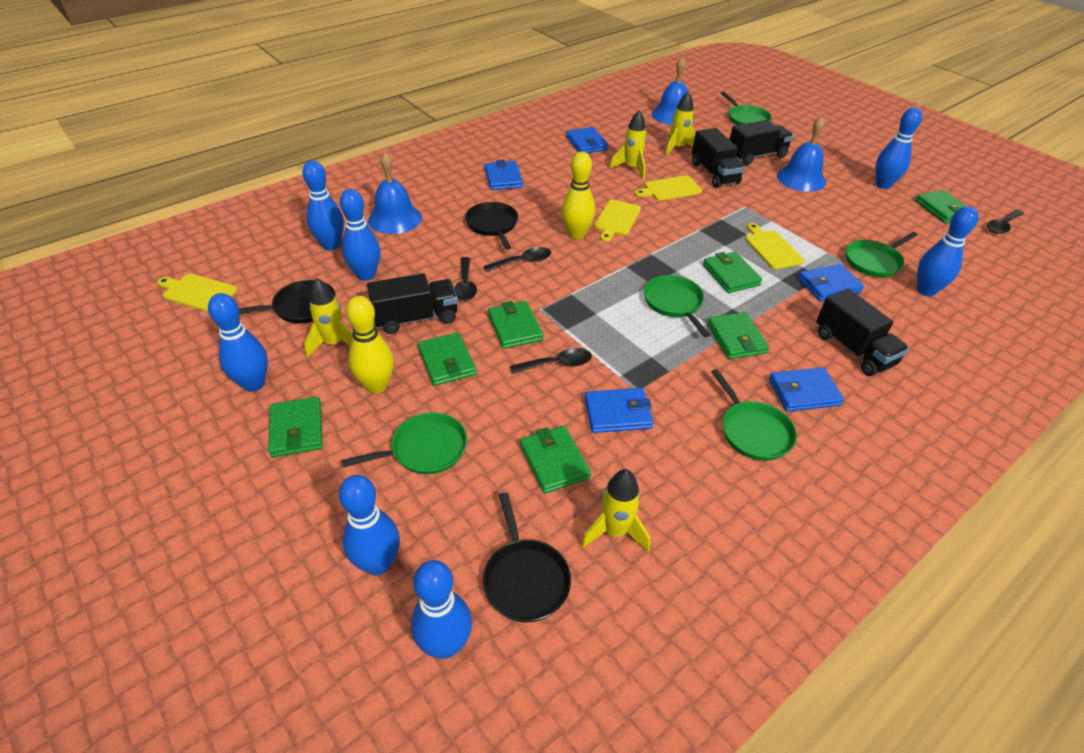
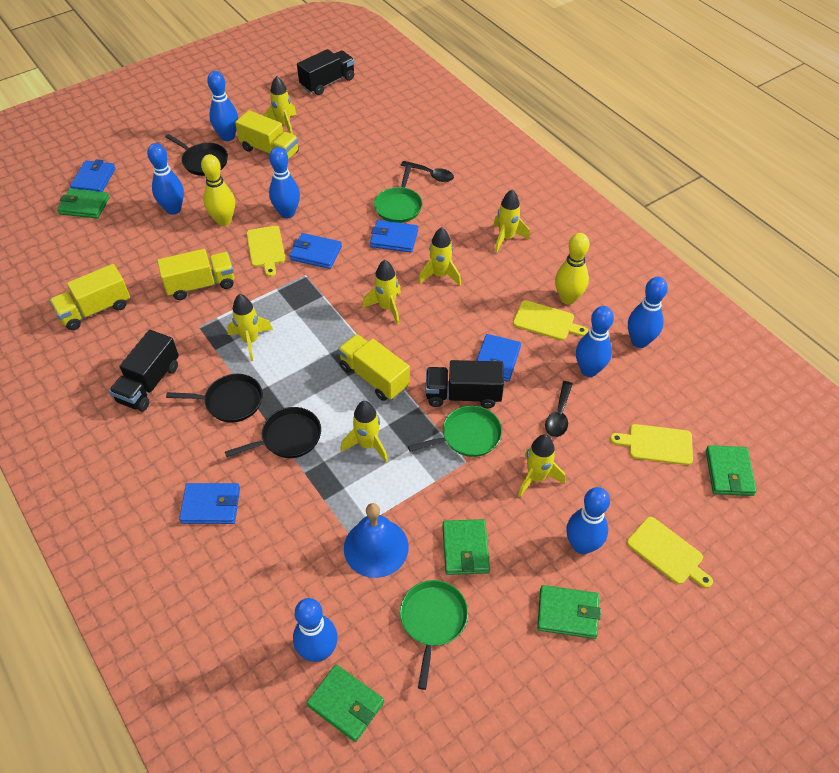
black spoon: [454,257,477,301] [483,247,551,272] [510,348,592,374] [987,210,1024,234] = 4 -> [401,161,454,182] [545,381,572,437] = 2
black truck: [367,273,458,334] [692,128,745,188] [730,120,793,165] [816,288,909,376] = 4 -> [109,330,179,411] [297,49,355,95] [426,360,504,408] = 3
blue bell: [368,153,422,234] [652,57,694,125] [777,116,826,192] = 3 -> [344,503,409,578] = 1
green pan: [342,412,467,474] [644,275,710,337] [711,369,797,461] [721,92,772,125] [846,232,918,277] = 5 -> [374,165,422,223] [400,580,468,690] [408,406,502,457] = 3
green wallet: [268,397,323,457] [418,332,477,386] [488,301,543,349] [520,426,591,493] [703,252,762,293] [707,312,770,359] [915,190,966,223] = 7 -> [57,188,109,218] [306,664,384,742] [443,519,490,575] [537,585,601,639] [706,445,757,496] = 5
yellow rocket: [304,278,353,358] [581,469,650,552] [610,110,647,179] [665,92,696,156] = 4 -> [227,294,273,361] [263,76,297,134] [341,401,388,463] [362,260,401,325] [418,227,461,286] [494,190,530,253] [518,434,565,497] = 7
yellow truck: none = 0 -> [50,264,130,330] [157,249,235,300] [235,110,299,160] [338,334,410,401] = 4

